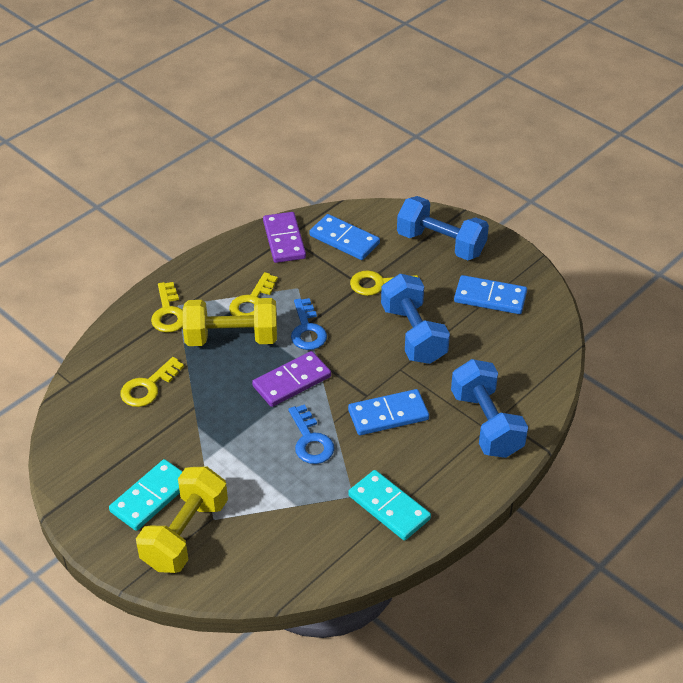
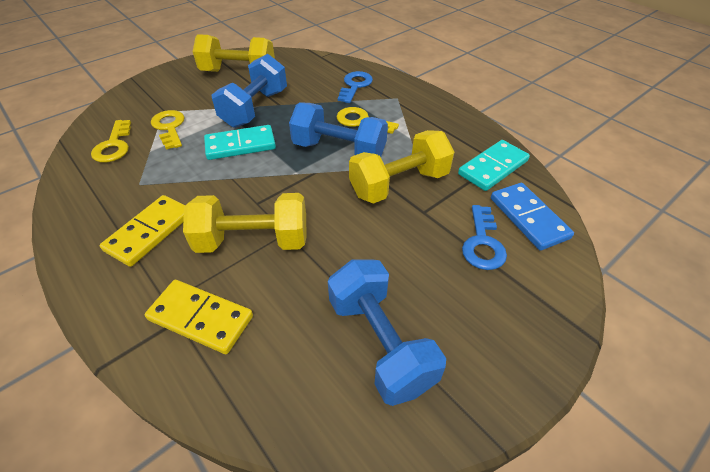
blue domino: [309,214,380,260] [348,389,429,435] [454,275,527,314] = 3 -> [491,183,574,251] = 1
purple domino: [252,351,331,407] [263,212,306,263] = 2 -> none = 0
yellow domino: none = 0 -> [100,195,185,267] [145,280,253,354] = 2
yellow dumbbell: [136,467,228,573] [183,298,277,346] = 2 -> [183,193,307,253] [193,34,275,72] [349,130,454,204] = 3
yellow key: [120,357,184,407] [151,282,183,333] [229,272,278,316] [350,270,418,296] = 4 -> [91,120,131,162] [151,110,184,150] [336,107,399,134] = 3

